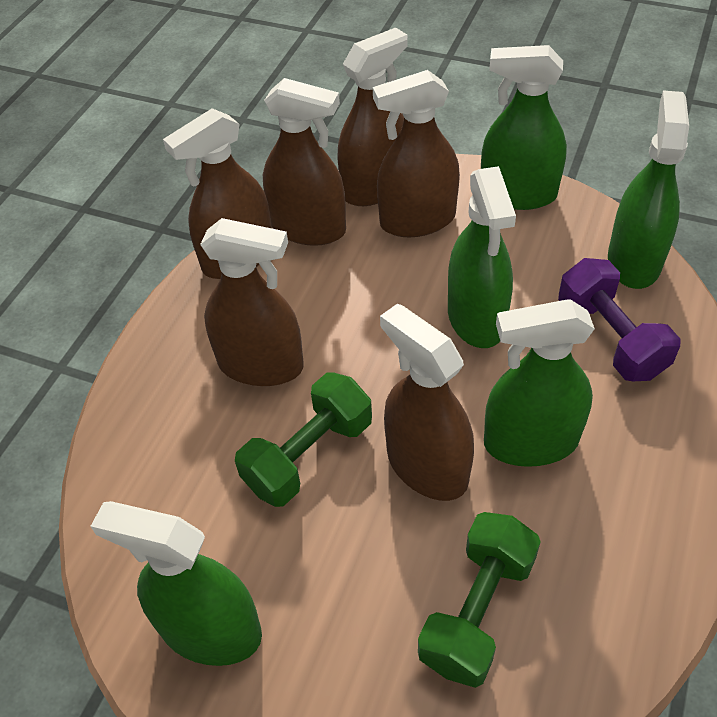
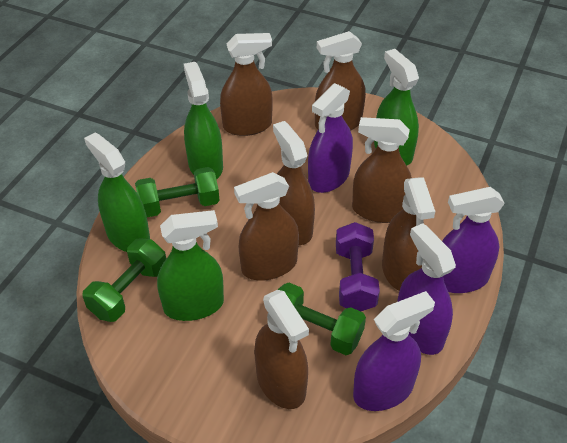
brown spray bottle: [163,108,272,279] [200,218,304,386] [263,78,346,246] [337,28,408,206] [373,70,460,237] [380,303,474,501] = 6 -> [220,33,273,136] [234,172,299,281] [254,290,309,409] [273,121,315,245] [315,31,366,131] [352,117,412,223] [382,177,436,291] = 7
green dumbbell: [235,373,372,507] [418,512,541,688] = 2 -> [82,239,166,322] [135,167,220,217] [277,283,366,355] = 3
green spray bottle: [91,501,262,666] [448,166,516,348] [481,45,567,210] [484,299,595,467] [608,90,689,289] = 5 -> [84,132,150,252] [157,210,224,321] [184,62,223,179] [374,49,419,166] = 4
purple spray bottle: none = 0 -> [308,83,353,193] [353,291,435,411] [397,223,456,355] [442,187,505,293] = 4

